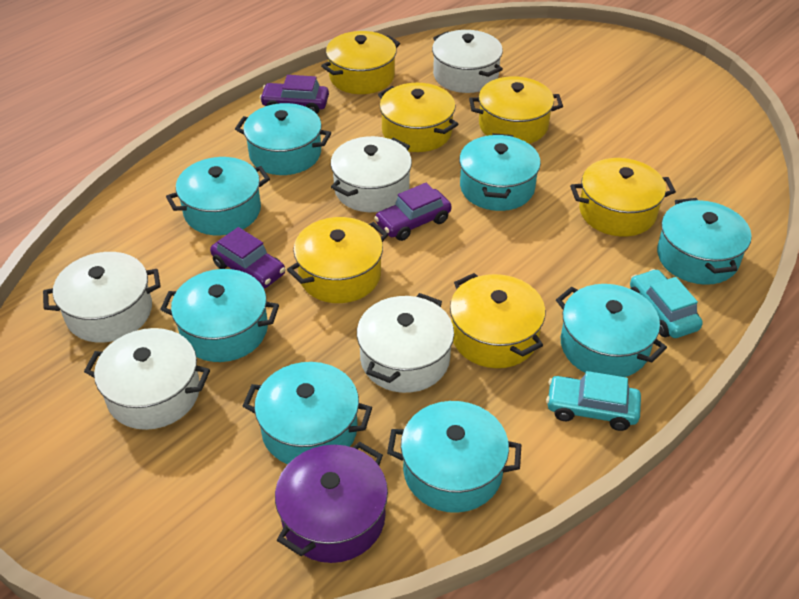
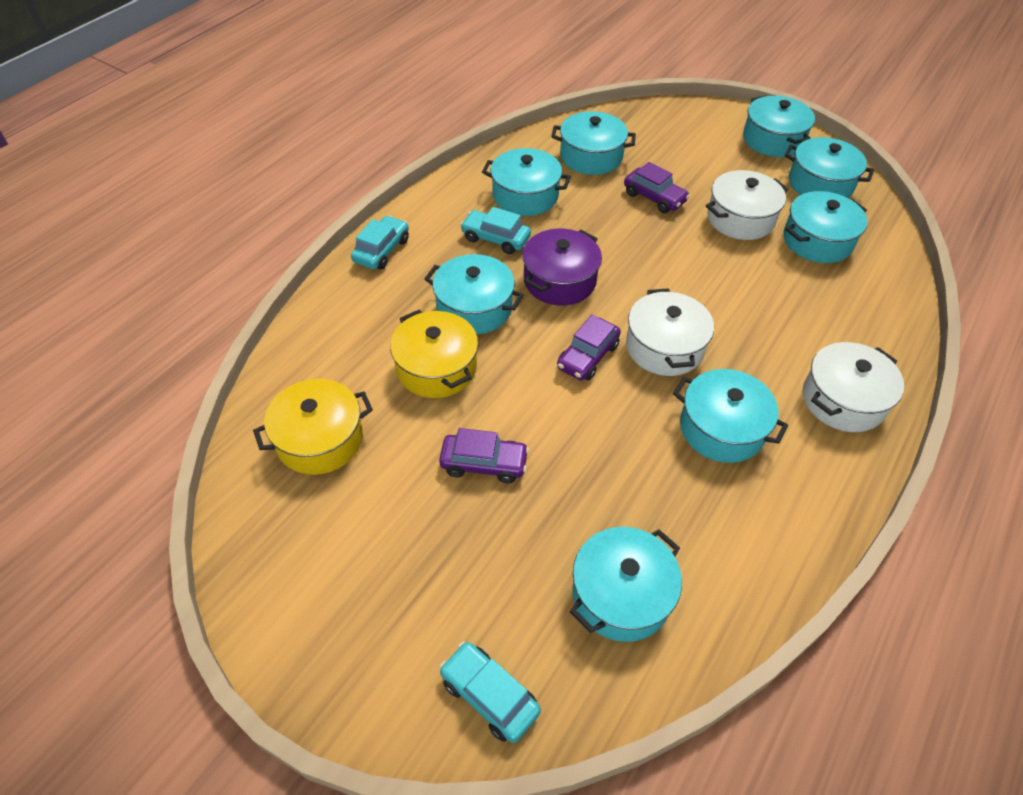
turquoise car: [546,371,641,431] [630,269,703,338] = 2 -> [351,216,409,270] [439,642,541,743] [460,207,531,254] = 3
white pot: [43,252,161,343] [84,328,210,430] [331,136,412,212] [357,293,454,393] [432,30,503,93] = 5 -> [626,288,714,376] [706,170,788,240] [803,342,904,432] = 3
yellow pot: [287,217,388,303] [321,31,400,94] [378,83,459,152] [450,273,546,368] [469,76,563,144] [570,158,676,237] = 6 -> [253,379,373,475] [390,309,478,398] = 2

